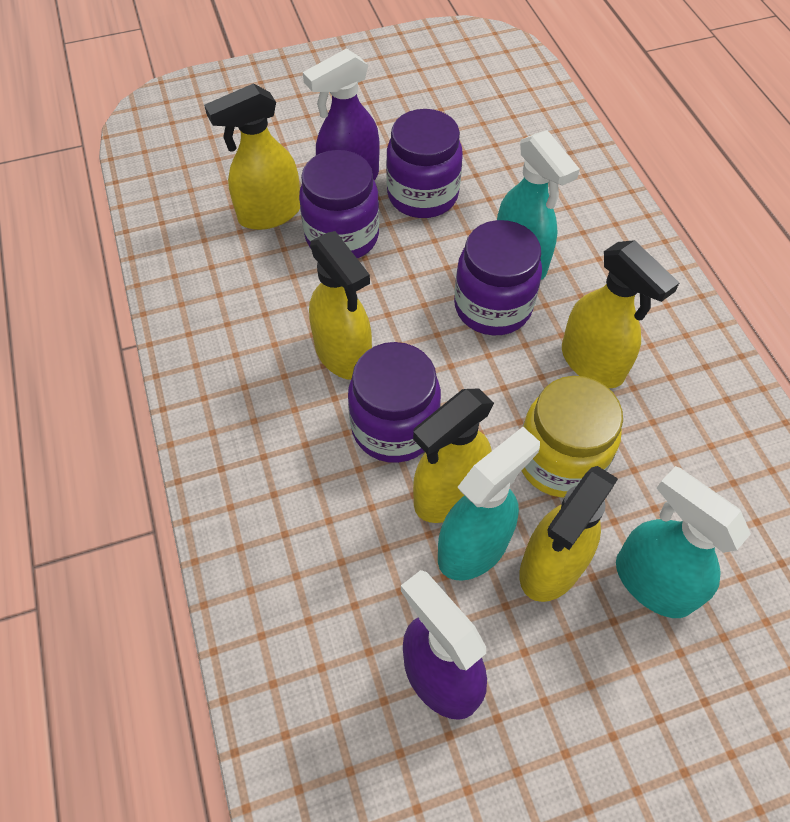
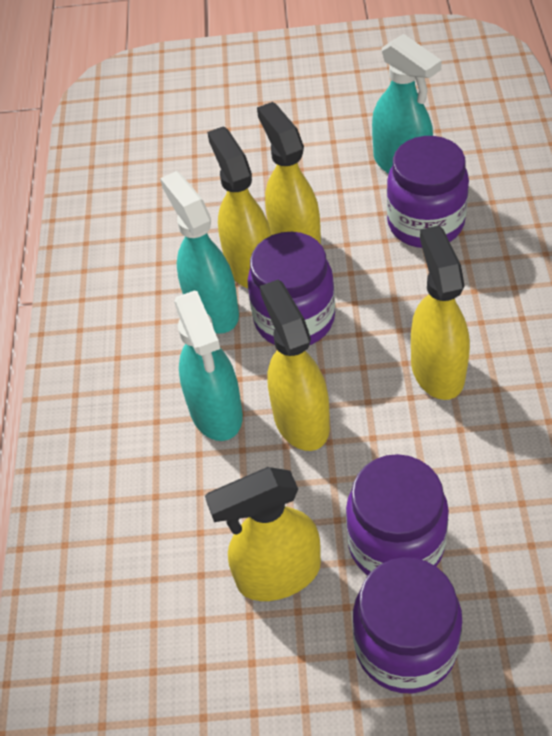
purple spray bottle: [303,49,380,180] [401,570,487,720] = 2 -> none = 0
yellow jar: [522,376,623,497] = 1 -> none = 0

